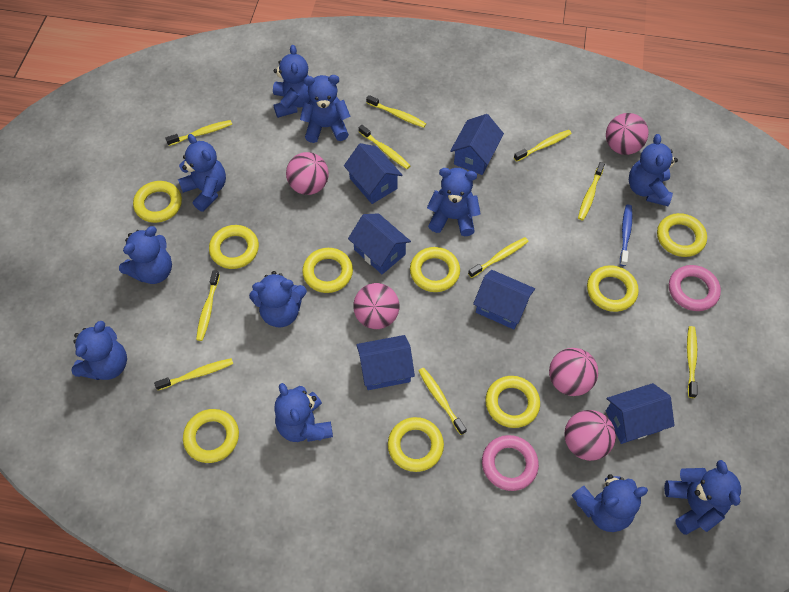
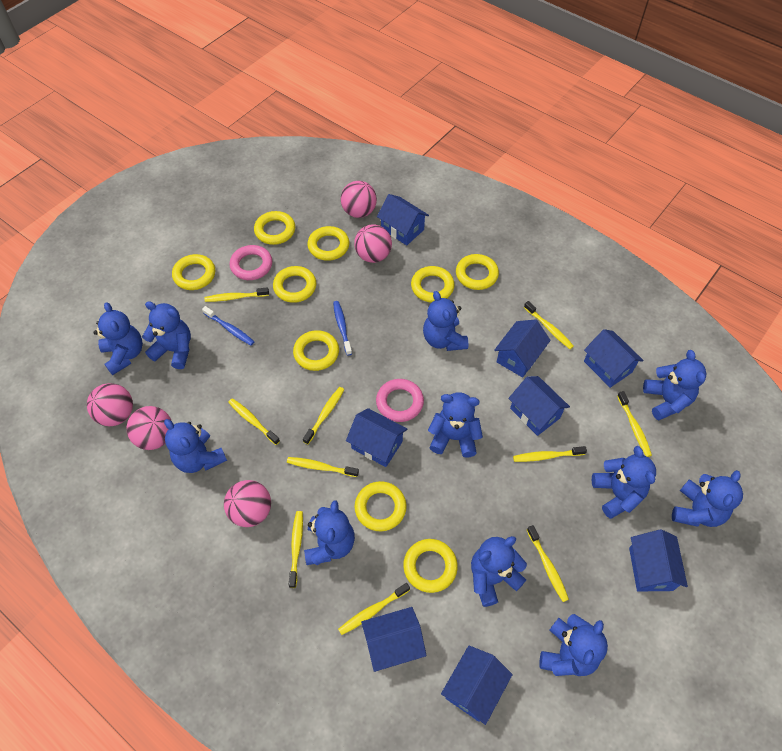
blue house: [344,143,402,204] [348,213,411,274] [356,335,415,390] [450,114,504,175] [473,270,535,330] [606,383,675,444] = 6 -> [346,408,407,467] [361,607,426,672] [377,194,429,245] [441,646,513,725] [494,319,551,377] [508,376,570,436] [584,329,644,388] [629,529,688,591] = 8
blue toothbrush: [620,205,632,266] = 1 -> [202,306,254,345] [333,301,352,356] = 2

